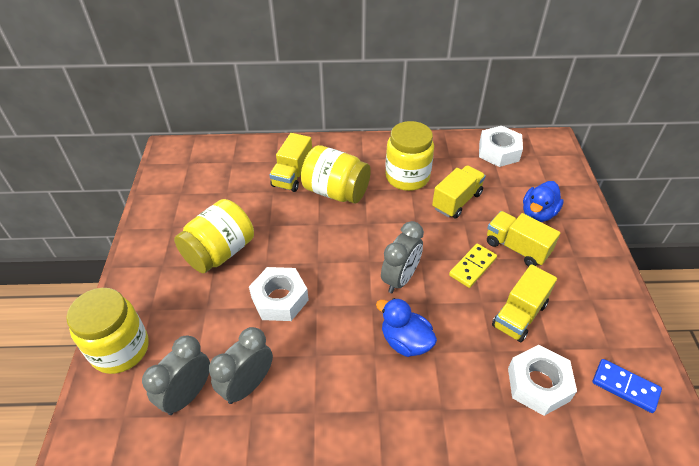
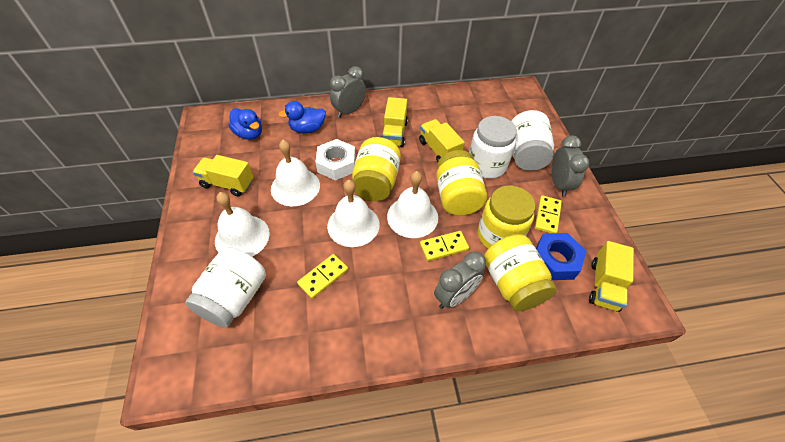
blue domino: [593,359,662,413] = 1 -> none = 0
blue nut: none = 0 -> [536,233,587,280] = 1
white bell: none = 0 -> [215,192,270,257] [271,140,320,206] [327,180,380,247] [387,171,438,238] = 4
white jar: none = 0 -> [185,247,266,328] [469,116,517,179] [511,110,554,171] = 3
white nut: [249,267,309,321] [479,126,523,167] [508,345,577,416] = 3 -> [316,139,356,181] = 1
yellow domino: [449,243,497,288] = 1 -> [297,254,348,299] [420,231,469,261] [535,195,562,233] = 3

